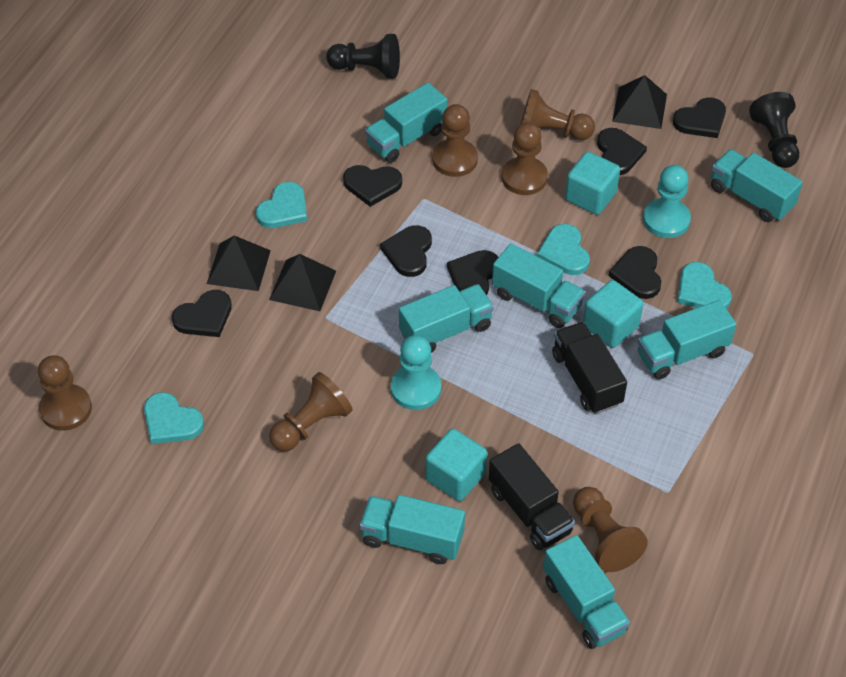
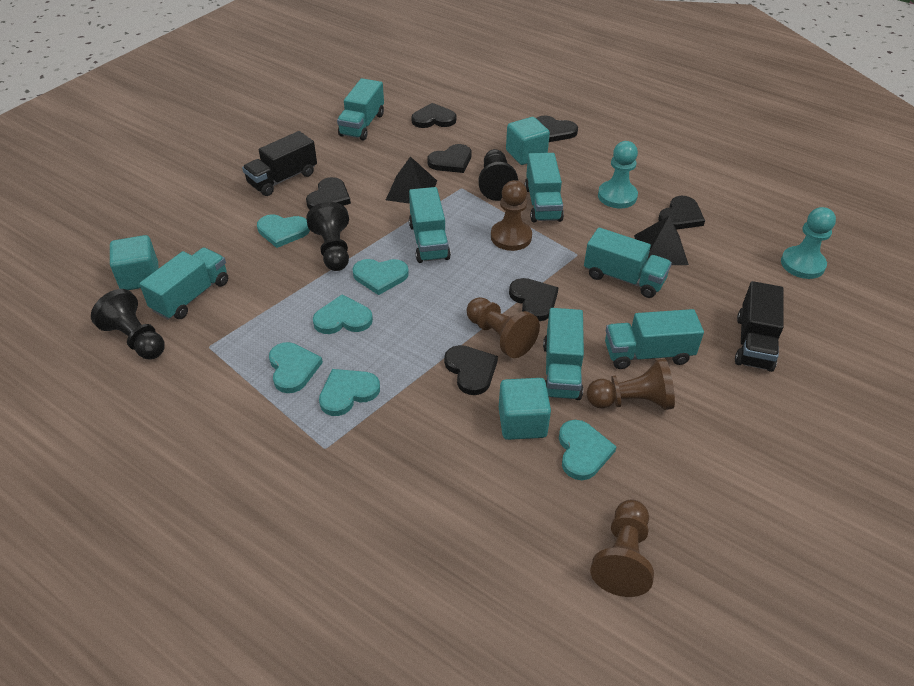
black pawn: [326,34,400,78] [749,92,799,168] = 2 -> [91,289,165,359] [306,202,349,271] [478,149,518,201] = 3
black pyramid: [207,235,271,291] [269,254,336,311] [612,75,667,129] = 3 -> [386,157,437,204] [634,216,689,265] = 2
brown pawn: [38,355,92,431] [269,372,353,451] [432,104,478,177] [502,122,548,195] [520,89,595,140] [573,487,648,572] = 6 -> [467,297,540,358] [491,180,532,251] [587,358,675,410] [590,500,654,597] = 4
turquoise heart: [144,392,204,444] [256,182,307,228] [537,224,590,275] [677,262,732,309] = 4 -> [257,214,310,248] [269,342,323,393] [313,295,373,334] [319,369,380,416] [353,259,409,295] [559,420,617,480] = 6

